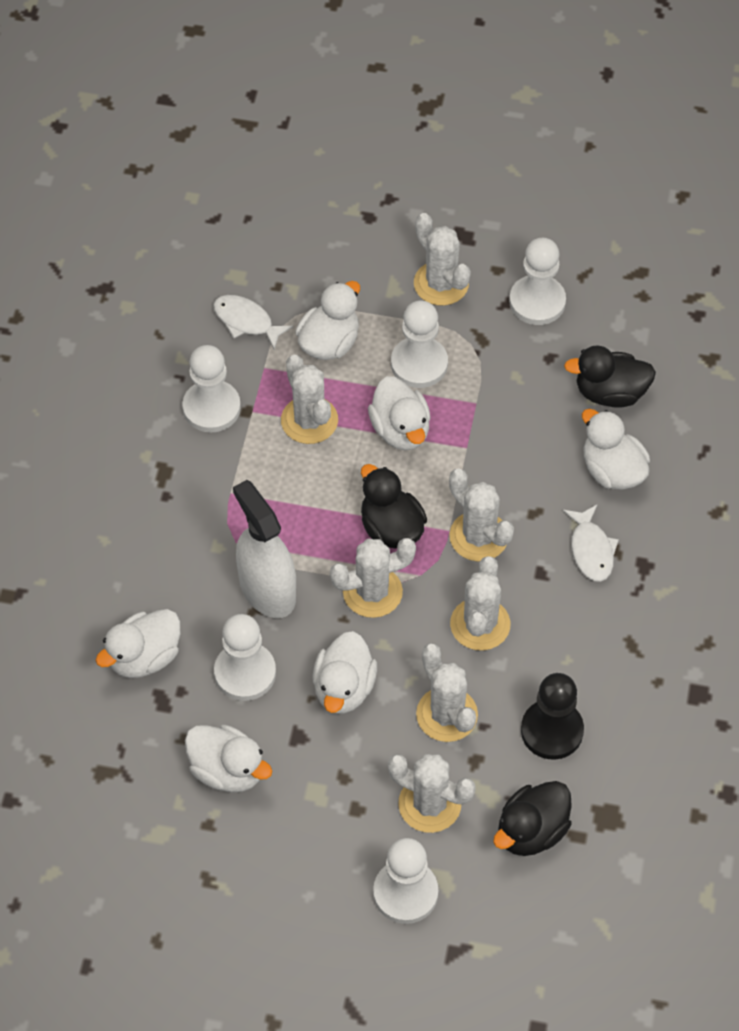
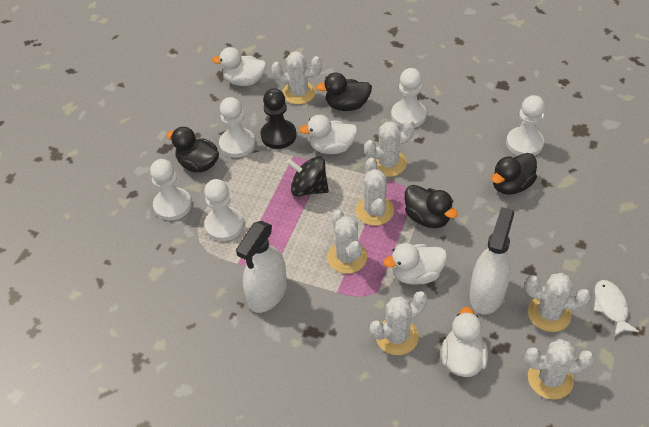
black duck: [361,464,427,549] [493,781,572,856] [564,345,656,408] = 3 -> [166,127,219,172] [316,73,372,111] [404,185,458,228] [491,153,537,195] = 4
black spinning top: none = 0 -> [287,156,329,197] = 1
white duck: [95,609,180,678] [185,725,272,793] [295,281,360,360] [313,631,377,714] [368,376,431,450] [582,409,650,490] = 6 -> [212,47,266,86] [299,115,358,154] [383,243,447,285] [441,307,488,377] = 4
white fish: [213,295,293,350] [563,504,619,582] = 2 -> [594,280,639,337] = 1
white spray bottle: [233,480,296,618] = 1 -> [236,221,287,313] [469,207,514,315] = 2

